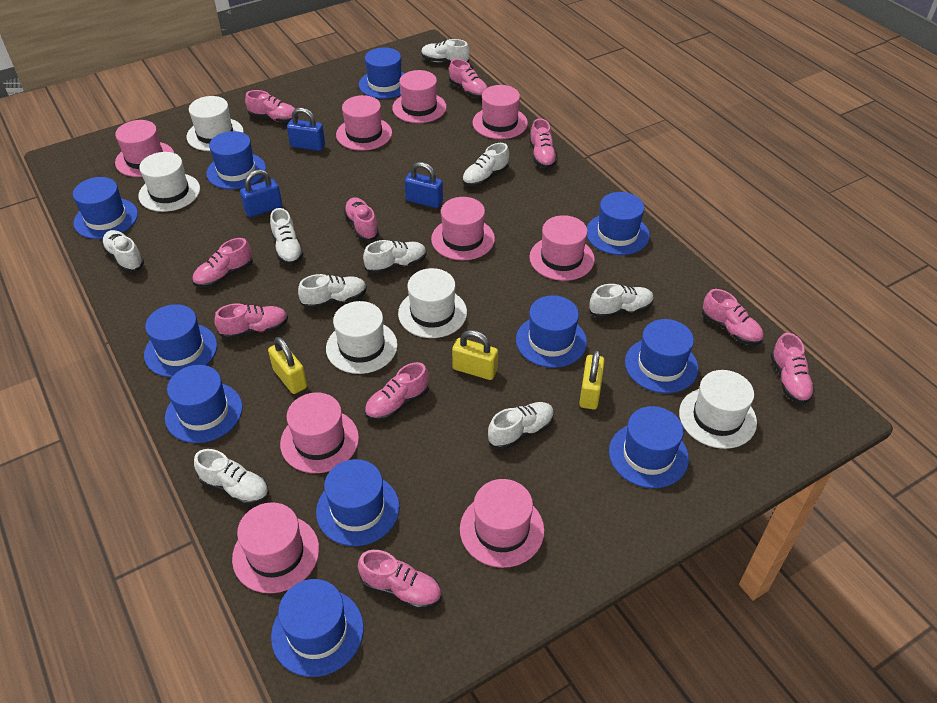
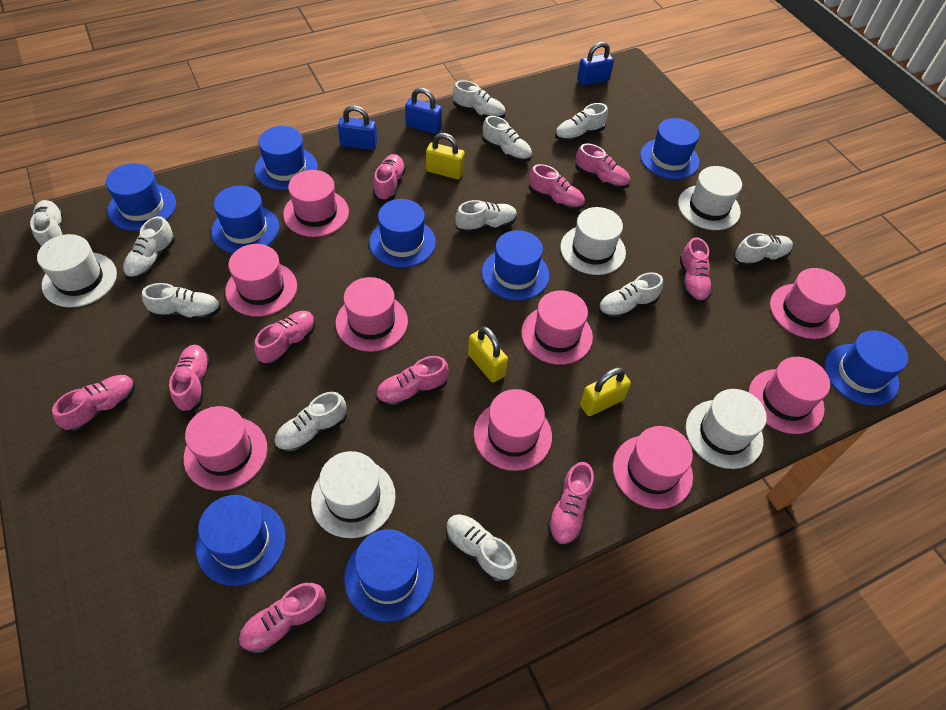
blue hat: [73,177,138,239] [144,304,217,377] [165,365,243,443] [206,131,266,189] [271,579,364,677] [316,459,400,546] [359,47,405,99] [516,295,587,368] [587,192,650,255] [609,406,689,488] [625,319,698,393] = 11 -> [106,163,176,231] [196,495,286,586] [211,185,279,253] [254,126,318,190] [344,529,433,622] [369,199,436,268] [482,230,549,301] [640,118,700,179] [825,330,908,406] = 9
white shoe: [101,230,144,272] [194,449,269,505] [270,208,304,265] [298,274,367,309] [363,240,427,274] [421,39,470,63] [462,143,509,187] [488,402,554,450] [589,284,654,319] = 9 -> [30,200,64,248] [123,216,175,280] [142,283,221,320] [274,392,347,453] [446,514,517,583] [453,80,506,118] [455,200,517,234] [482,116,532,162] [555,103,608,142] [598,272,663,319] [734,233,793,267] = 11

